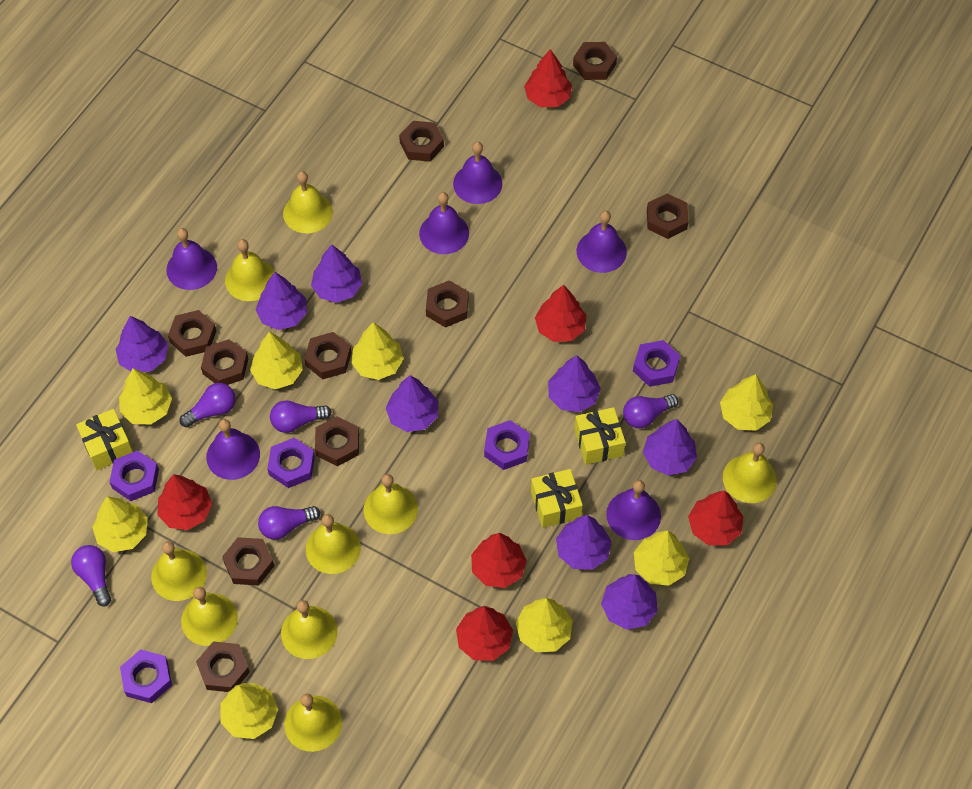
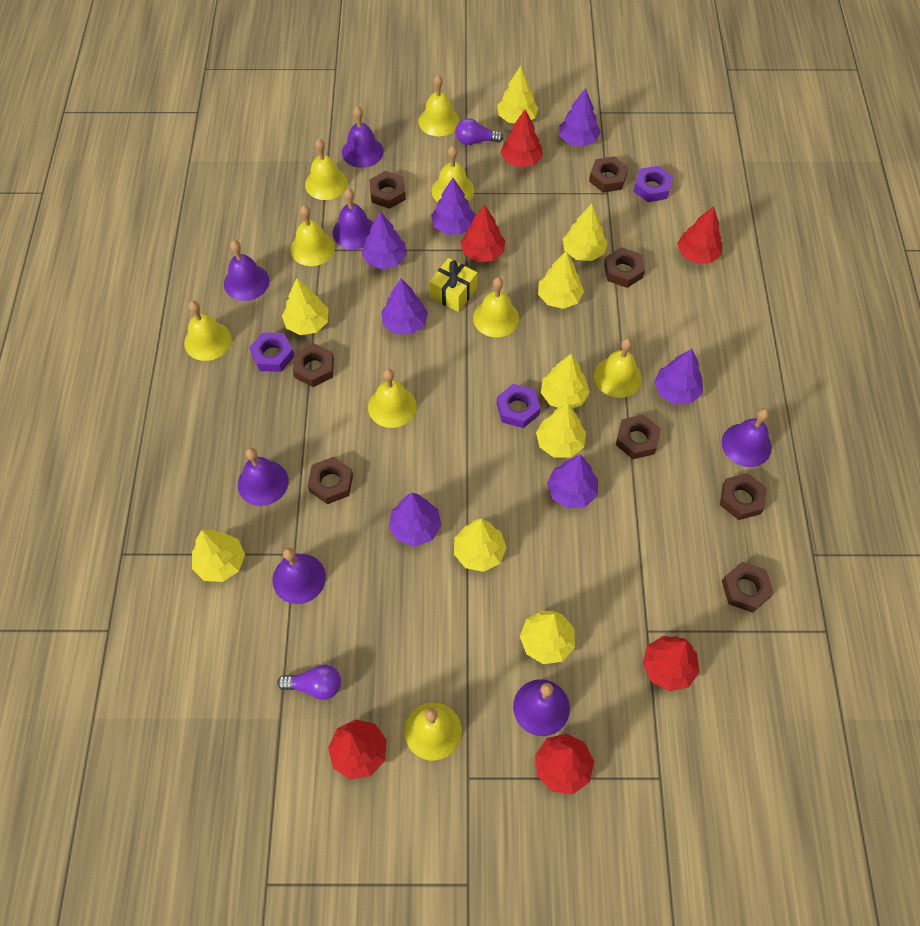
brown nut: [168,310,216,357] [196,641,250,692] [201,339,248,385] [222,537,274,586] [304,332,351,379] [315,416,359,466] [399,121,444,162] [426,280,469,328] [573,42,617,80] [647,194,689,239] = 10 -> [293,343,334,387] [308,457,353,504] [369,171,406,209] [589,156,629,193] [604,247,645,288] [616,414,661,459] [720,473,767,520] [722,562,774,613] = 8
purple bell: [166,228,217,290] [206,419,260,480] [419,192,469,254] [453,142,502,204] [577,211,627,273] [606,480,661,540] = 6 -> [224,240,269,301] [238,448,289,506] [273,548,326,604] [333,188,373,249] [342,106,384,168] [513,679,570,736] [722,408,772,467] = 7
purple light bulb: [71,545,111,606] [180,383,236,427] [258,506,320,540] [270,400,332,433] [623,394,679,428] = 5 -> [277,664,341,700] [455,118,504,145] = 2
purple nut: [109,450,159,501] [120,649,172,703] [267,438,315,488] [484,420,530,470] [633,340,680,387] = 5 -> [249,332,294,372] [497,384,541,428] [633,166,673,202] = 3
purple tree: [115,316,168,372] [256,272,307,330] [311,244,362,303] [386,375,438,432] [548,355,601,412] [556,515,612,570] [601,574,658,630] [643,419,697,476] = 8 -> [362,212,407,269] [381,278,428,334] [389,493,441,547] [431,178,475,235] [547,454,598,508] [559,88,601,147] [654,349,703,405] = 7
yellow gift: [76,409,133,470] [531,469,583,528] [574,407,626,465] = 3 -> [429,258,477,312] = 1
yellow tree: [92,496,148,552] [119,368,172,424] [221,683,278,739] [250,332,303,389] [351,322,404,380] [516,597,573,652] [634,530,689,586] [720,374,773,431] = 8 -> [192,530,245,582] [282,278,329,335] [454,519,507,572] [497,66,538,123] [520,610,575,664] [536,403,586,457] [538,251,584,309] [541,354,590,408] [563,204,608,261] = 9

